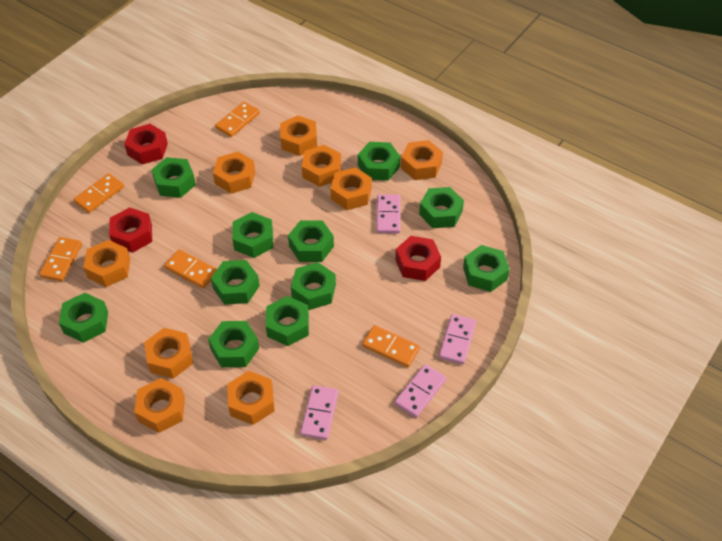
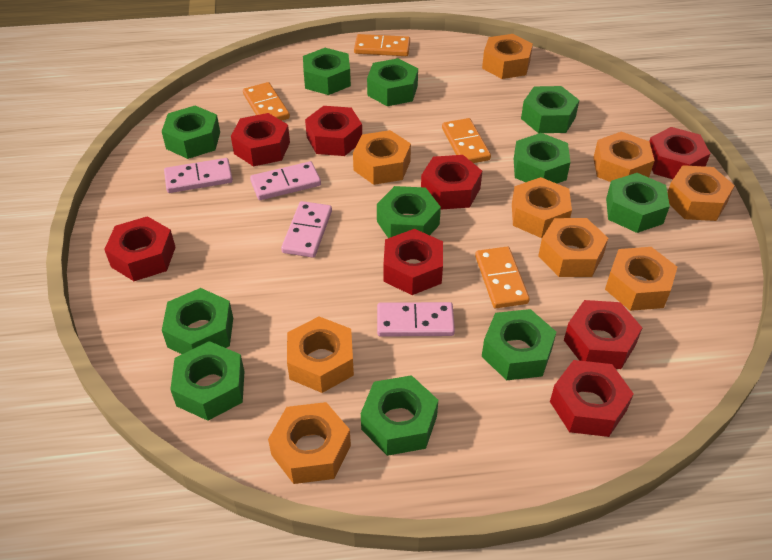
orange domino: [39,237,82,281] [73,173,124,213] [164,249,217,289] [215,102,260,137] [362,325,420,367] = 5 -> [243,82,290,121] [354,34,410,56] [442,118,491,163] [475,247,530,308] = 4
red nut: [109,207,152,253] [124,124,168,165] [395,236,441,281] = 3 -> [104,216,176,281] [231,113,290,166] [305,106,362,156] [384,229,443,295] [421,155,482,209] [550,360,634,437] [564,300,642,369] [649,127,711,179] = 8

